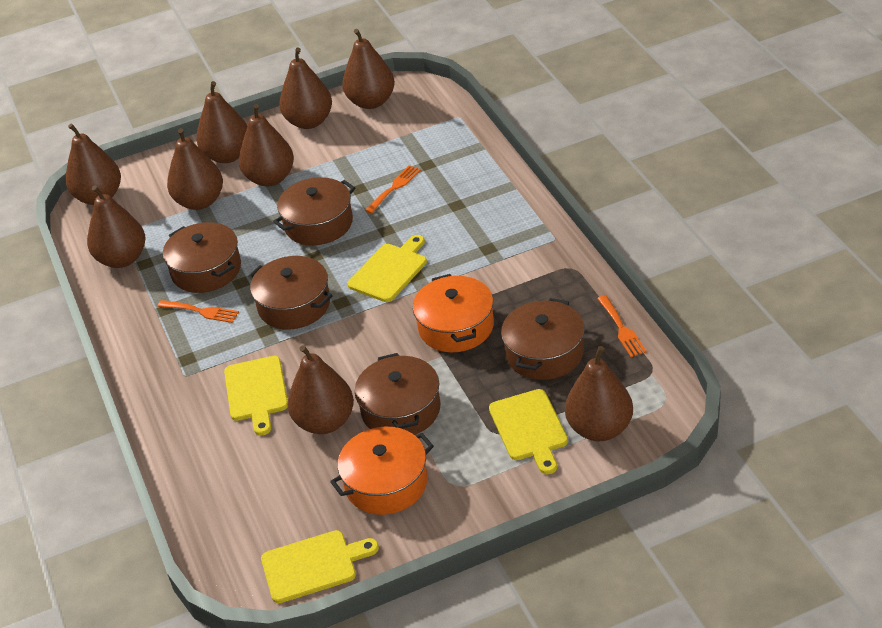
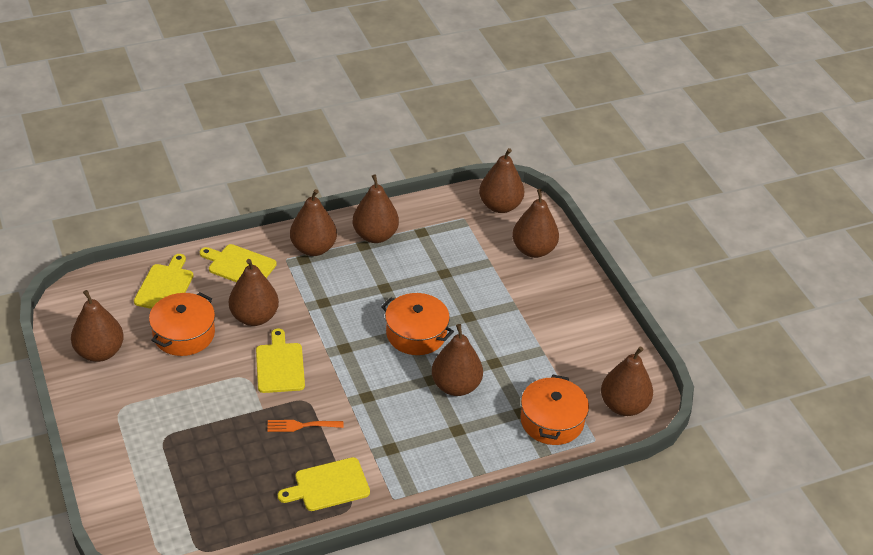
brown pear: [66,123,121,205] [87,185,145,268] [167,128,223,210] [196,81,247,163] [239,104,294,186] [279,47,332,129] [288,345,354,434] [342,29,395,109] [565,346,633,441] = 9 -> [71,290,124,362] [229,259,279,326] [290,189,337,256] [352,174,399,243] [432,324,483,396] [479,148,524,213] [512,189,559,258] [601,346,653,416] = 8
brown pot: [163,222,241,293] [248,256,333,329] [273,177,355,246] [355,353,441,435] [501,298,585,380] = 5 -> none = 0
orange fork: [158,300,239,323] [365,165,421,214] [597,295,647,357] = 3 -> [267,420,344,432] = 1
orange pot: [330,427,434,515] [413,274,494,352] = 2 -> [149,292,215,356] [381,293,454,355] [520,375,589,445] = 3

